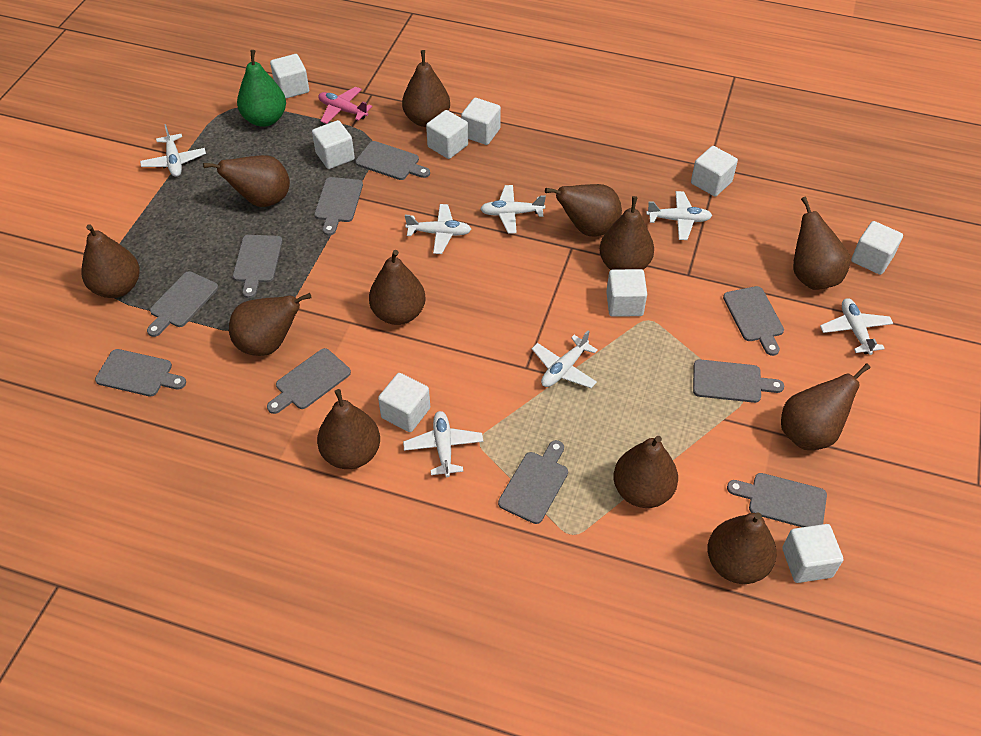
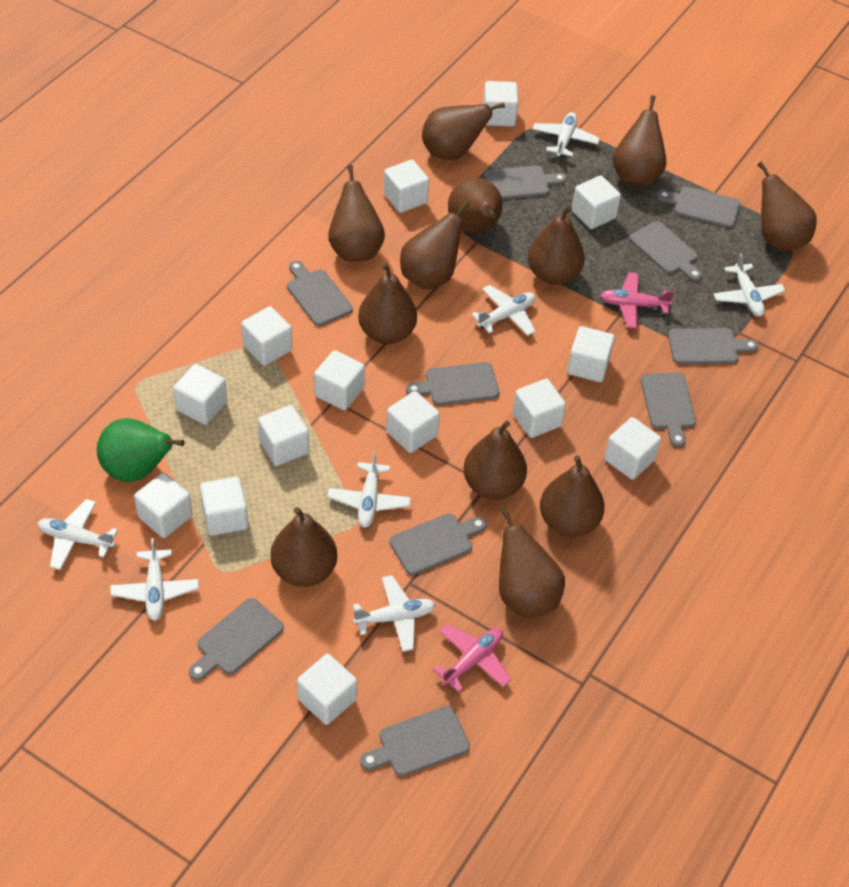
pink plane: [318,86,372,124] = 1 -> [433,624,511,692] [600,272,674,328] = 2
white cube: [270,54,309,98] [312,120,355,169] [378,373,430,432] [426,110,468,159] [461,98,501,145] [606,269,647,317] [691,146,738,196] [782,524,843,583] [851,221,903,275] = 9 -> [134,473,193,538] [173,364,227,425] [200,477,248,536] [241,306,292,366] [258,405,309,466] [297,654,357,725] [314,350,365,410] [384,160,429,213] [386,391,440,453] [483,81,518,127] [513,379,566,438] [567,326,615,382] [572,175,621,229] [604,417,661,480] = 14

